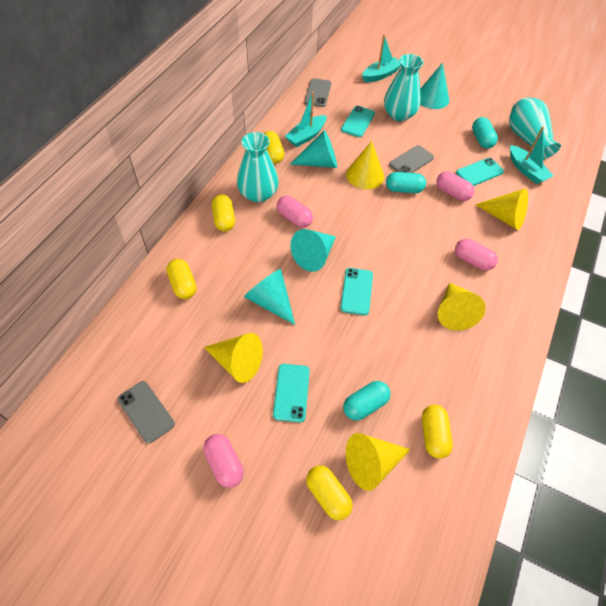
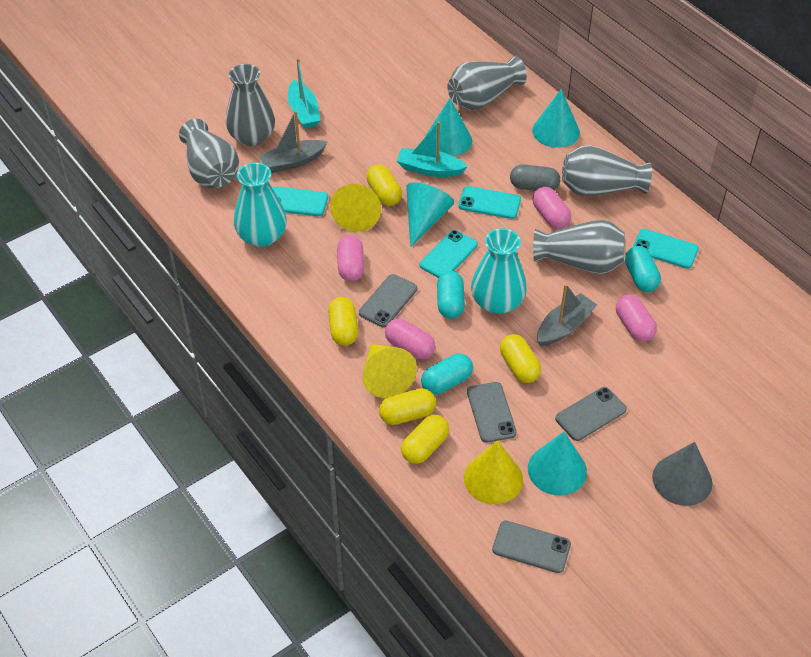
grey boat: none = 0 -> [259,111,327,173] [537,284,597,346] = 2
grey capsule: none = 0 -> [510,164,560,191] = 1
grey cone: none = 0 -> [652,442,712,506] = 1
grey phone: [118,381,175,443] [305,78,331,107] [389,145,434,173] = 3 -> [359,274,417,327] [467,382,517,443] [492,521,571,573] [555,387,627,441] = 4
grey vase: none = 0 -> [179,119,239,188] [226,64,275,146] [448,57,527,110] [533,220,625,274] [562,145,652,196] = 5
turquoise boat: [285,92,326,147] [362,35,401,82] [510,126,553,184] = 3 -> [288,58,320,129] [397,121,468,177] = 2
turquoise vase: [237,132,278,202] [384,54,424,121] [509,97,561,160] = 3 -> [234,163,287,247] [471,228,526,314] = 2
yellow cone: [204,333,263,383] [346,141,384,190] [346,433,411,491] [438,282,486,331] [475,188,528,230] = 5 -> [330,184,381,232] [362,344,417,398] [464,440,523,504] = 3

